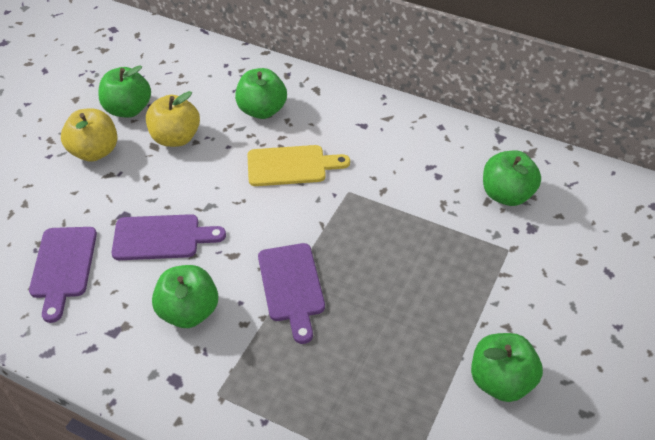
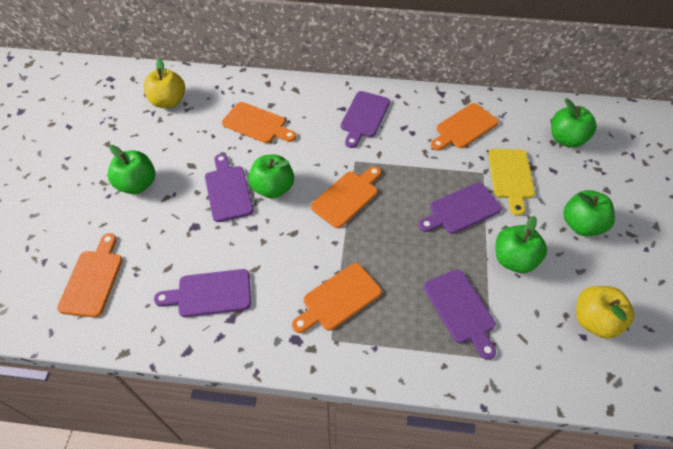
orange cutting board: none = 0 -> [57,233,123,317] [222,102,296,143] [292,263,382,333] [311,166,381,228] [431,103,499,151] = 5
purple cutting board: [29,227,97,323] [112,214,226,260] [258,243,325,344] = 3 -> [154,269,251,317] [205,154,253,222] [341,91,390,148] [419,183,502,234] [424,270,496,360] = 5

